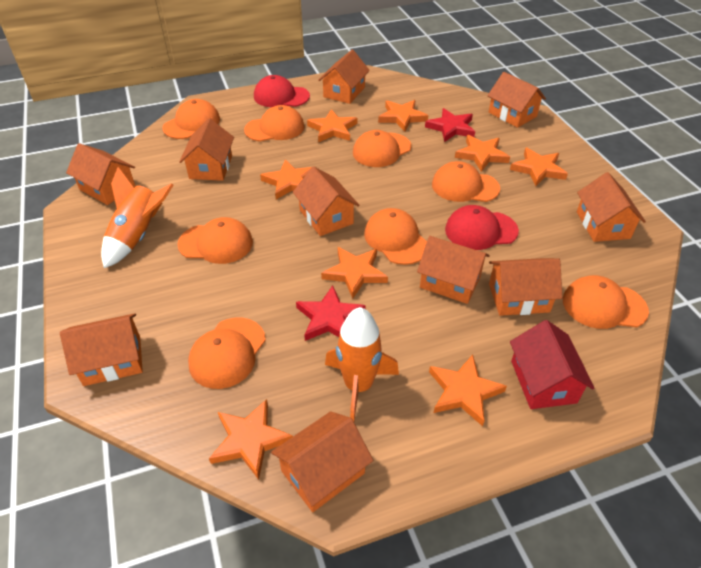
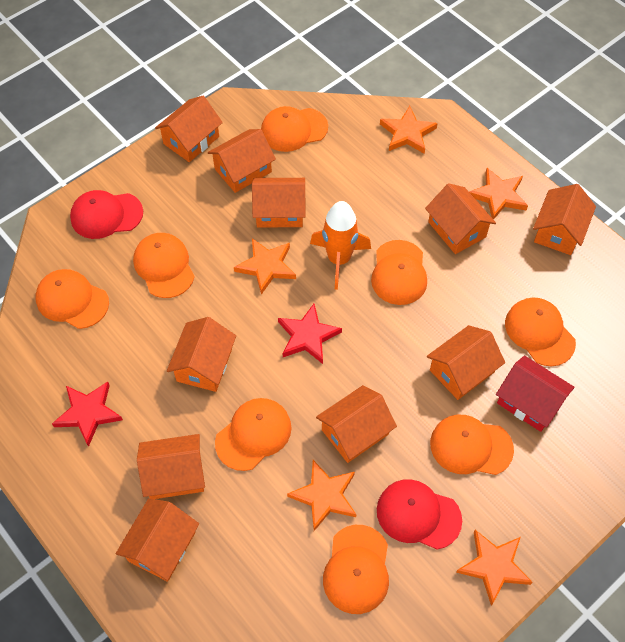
orange rocket: [101,167,174,268] [325,307,399,421] = 2 -> [310,201,371,290] = 1
orange star: [209,399,293,480] [260,159,312,200] [307,109,357,142] [321,247,388,299] [378,100,428,132] [429,355,507,426] [455,135,510,172] [510,148,568,186] = 8 -> [234,238,296,295] [287,460,356,531] [380,106,438,154] [456,530,533,606] [469,168,528,220] = 5

